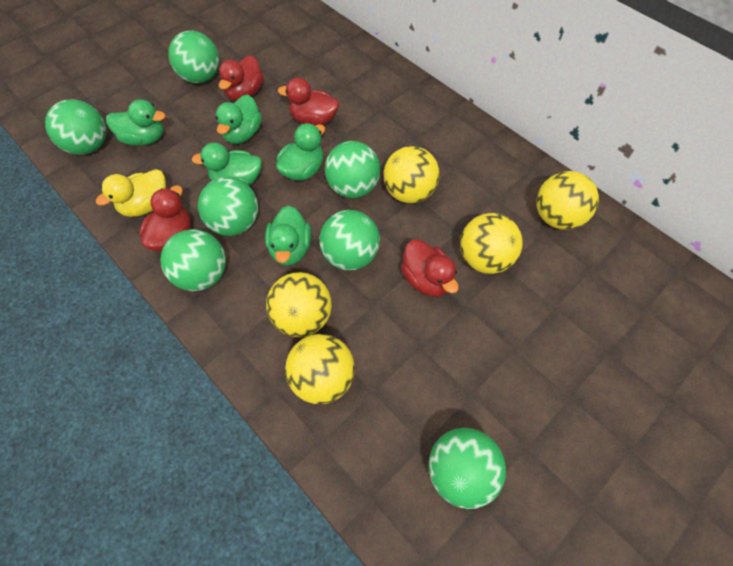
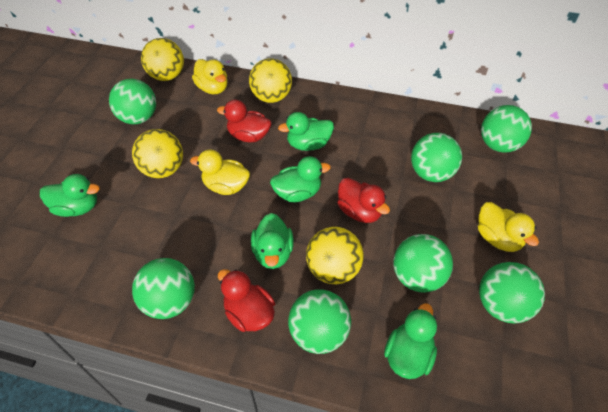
red duck: [139,186,191,251] [218,55,264,101] [278,77,339,125] [401,239,459,297] = 4 -> [217,100,272,143] [218,269,275,332] [337,178,390,223] = 3
yellow ball: [266,272,332,337] [285,334,355,404] [383,146,440,204] [460,213,522,274] [536,171,599,230] = 5 -> [132,129,183,178] [141,38,184,81] [249,58,292,103] [306,227,364,284] = 4
yellow duck: [96,169,166,217] = 1 -> [190,150,250,195] [192,59,228,94] [478,202,539,252] = 3

